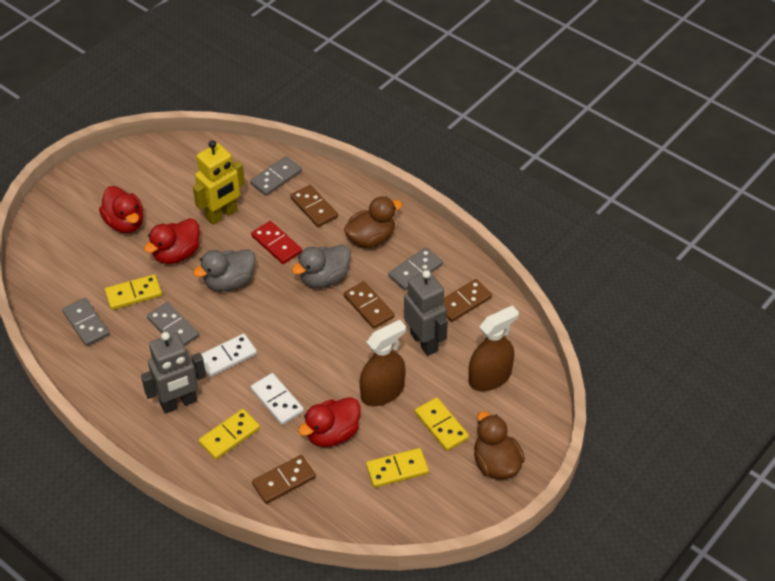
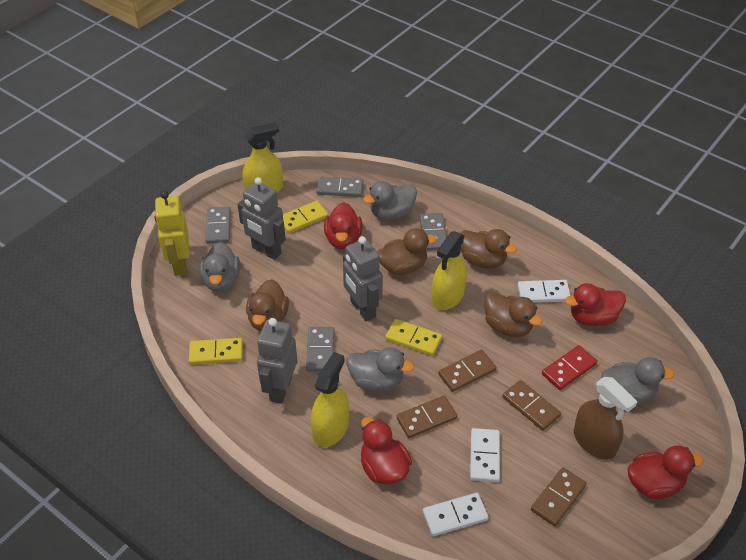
brown duck: [344,196,402,248] [474,412,525,479] = 2 -> [246,279,289,331] [377,228,437,275] [460,229,517,269] [484,292,543,337] = 4
brown spray bottle: [360,320,406,406] [469,305,519,391] = 2 -> [574,377,637,460] = 1
grey duck: [193,249,256,292] [292,245,351,288] = 2 -> [200,242,240,292] [346,347,414,392] [363,181,417,220] [602,357,674,404] = 4
grey robot: [141,332,206,414] [404,270,448,356] = 2 -> [237,177,286,260] [257,318,297,404] [343,236,383,321] = 3
red duck: [99,186,143,233] [144,218,200,264] [298,397,361,447] = 3 -> [324,202,363,249] [361,417,412,484] [565,283,626,326] [627,445,703,499] = 4
white domino: [201,333,257,377] [251,373,304,425] = 2 -> [423,493,489,536] [470,428,500,482] [518,280,571,303] = 3
yellow domino: [105,274,162,310] [199,409,260,460] [366,448,429,488] [415,397,469,451] = 4 -> [189,338,243,365] [283,201,328,234] [385,319,442,356] = 3
yellow spray bottle: none = 0 -> [243,122,283,193] [311,352,349,447] [432,231,467,310] = 3

